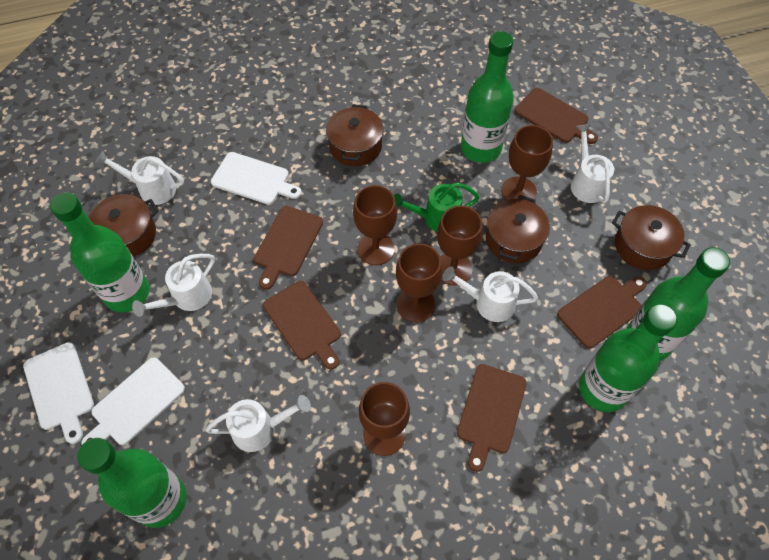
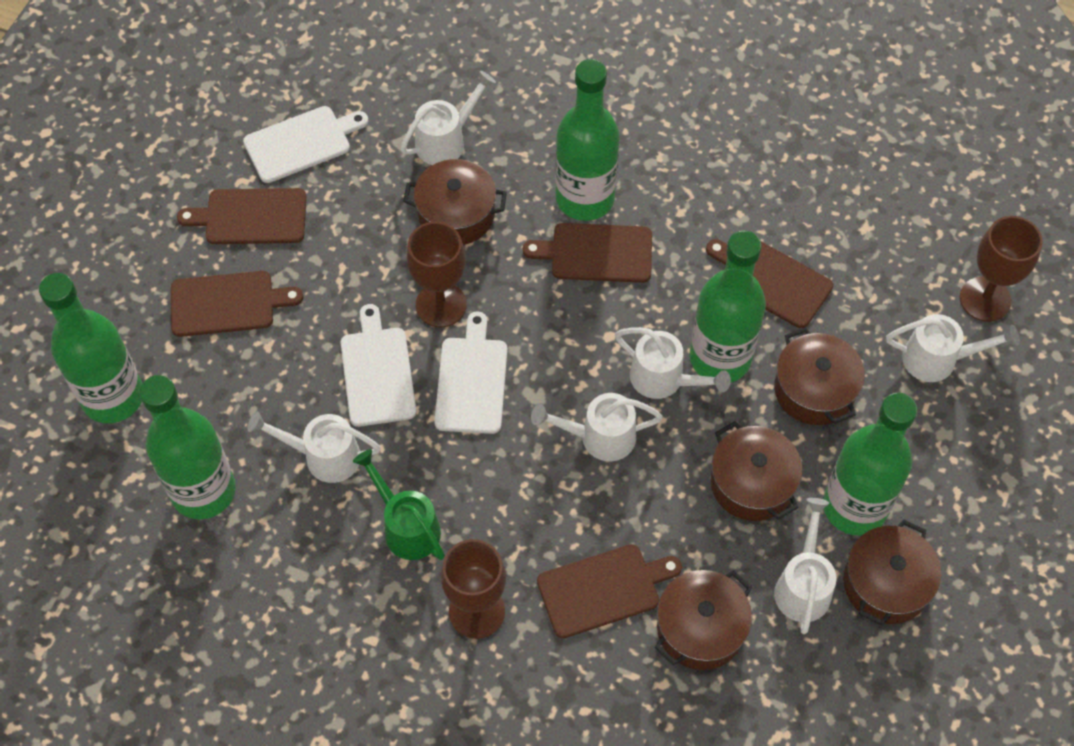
brown goblet: [353,185,397,265] [359,382,410,456] [396,243,442,322] [437,205,483,285] [501,125,553,200] = 5 -> [407,222,467,327] [441,539,506,639] [960,216,1043,322] = 3
brown pot: [88,194,159,257] [326,104,384,166] [486,195,550,263] [612,205,691,270] = 4 -> [403,159,507,245] [655,570,752,670] [711,421,803,521] [774,327,865,425] [843,519,941,626] = 5
white watering can: [95,150,184,205] [132,254,215,317] [205,395,311,452] [442,267,538,322] [571,124,614,203] = 5 -> [247,411,381,483] [400,71,496,165] [531,393,662,461] [615,327,731,399] [774,498,837,634] [886,314,1020,382] = 6

